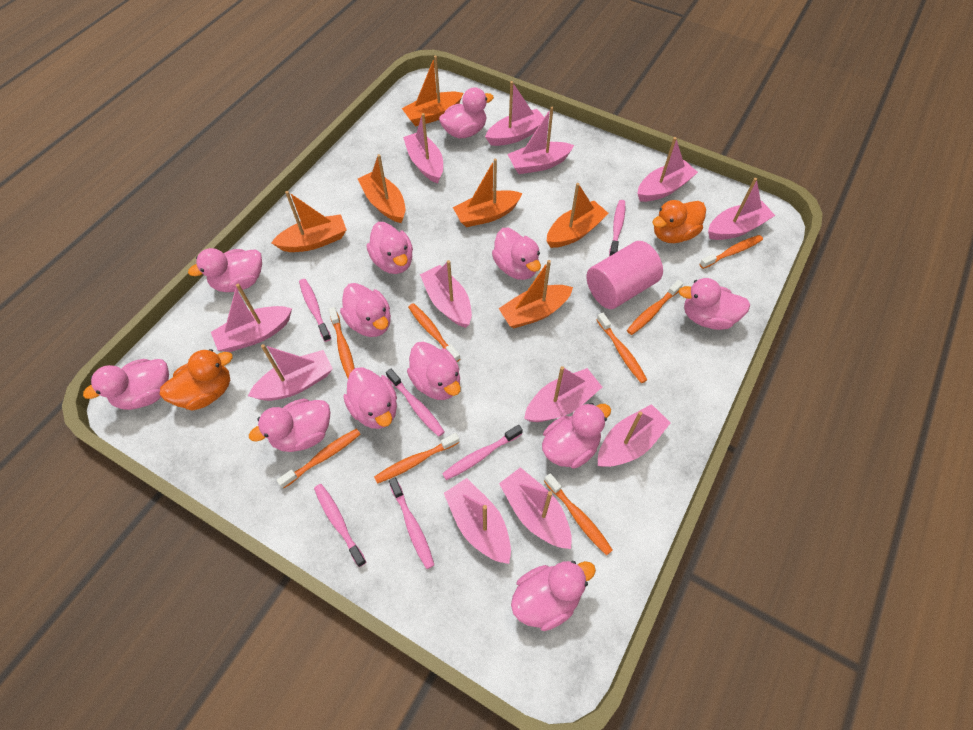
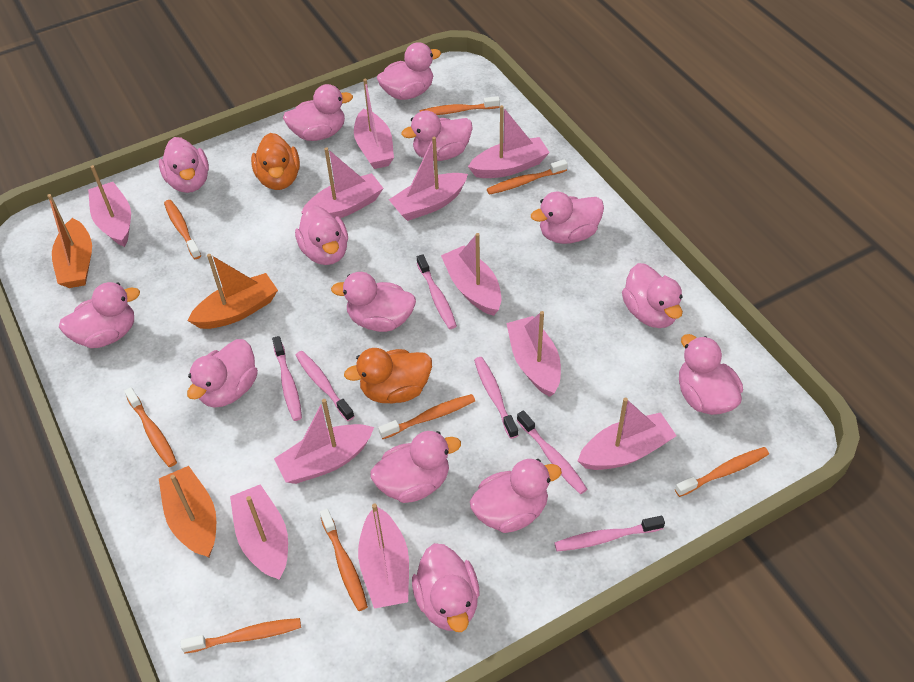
orange boat: [271,191,346,252] [358,154,405,223] [402,56,463,126] [453,158,523,227] [498,260,573,328] [547,183,609,248] = 6 -> [47,194,92,288] [159,466,216,558] [187,254,278,329] = 3
pink boat: [211,284,292,352] [248,344,333,401] [403,113,443,184] [420,260,472,328] [444,478,511,564] [485,81,544,146] [499,467,572,549] [508,107,574,174] [524,366,602,422] [598,404,671,467] [637,137,698,202] [708,178,775,240] = 12 -> [88,165,131,247] [230,484,288,580] [274,399,374,484] [301,147,383,218] [354,79,394,169] [358,504,409,609] [389,137,468,221] [441,233,501,316] [468,105,550,178] [506,311,561,397] [578,398,676,470] = 11
pink cylinder: [587,241,663,309] = 1 -> none = 0
pink duck: [83,359,169,410] [188,248,262,292] [249,398,330,452] [340,283,391,337] [343,367,397,429] [367,222,413,274] [407,341,461,400] [439,87,494,139] [492,228,541,280] [511,561,596,631] [542,403,611,469] [679,278,750,330] = 12 -> [59,282,140,348] [159,137,209,193] [187,339,258,408] [283,84,353,141] [295,205,348,265] [331,272,416,332] [370,431,461,503] [377,42,441,100] [401,111,473,161] [412,543,480,632] [470,459,562,533] [531,192,604,244] [622,263,683,328] [679,334,743,415] = 14

